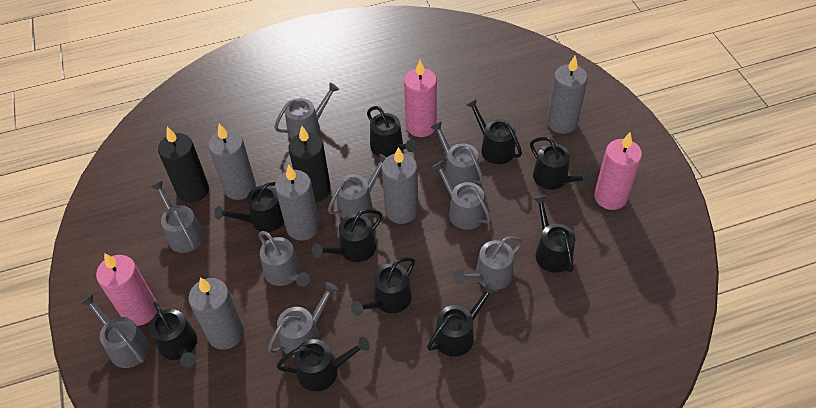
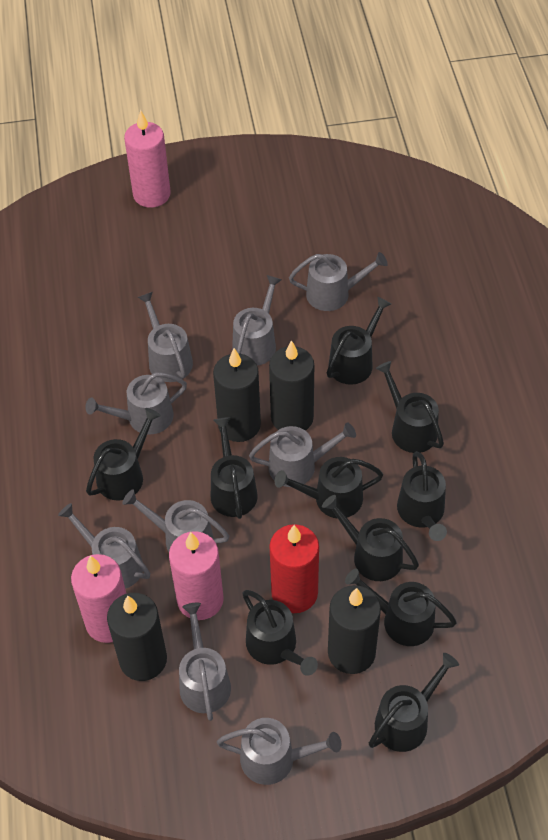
black candle: [158,127,209,203] [288,126,331,202] = 2 -> [107,593,167,681] [213,348,261,442] [269,340,314,431] [328,585,381,674] = 4
grey candle: [188,277,244,350] [208,123,256,200] [275,164,320,241] [382,147,418,224] [547,56,588,134] = 5 -> none = 0
red candle: none = 0 -> [269,524,319,613] = 1

